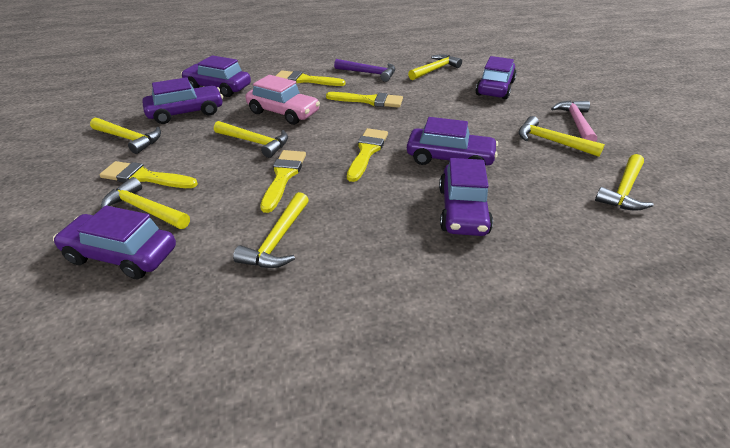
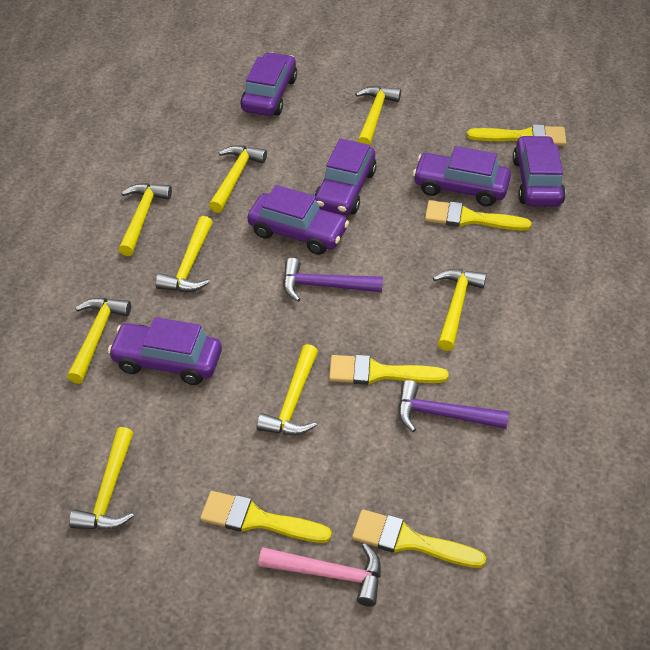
pink car: [246,75,320,125] = 1 -> none = 0
purple hammer: [334,59,395,82] = 1 -> [283,258,383,302] [398,380,509,432] = 2
yellow hammer: [90,118,161,154] [101,177,190,229] [214,121,288,158] [233,192,309,268] [408,54,462,80] [519,116,605,157] [595,154,653,211] = 7 -> [67,298,131,384] [69,427,134,530] [119,183,172,256] [155,216,213,292] [209,145,267,213] [257,344,318,435] [355,86,401,145] [433,269,487,351] = 8

